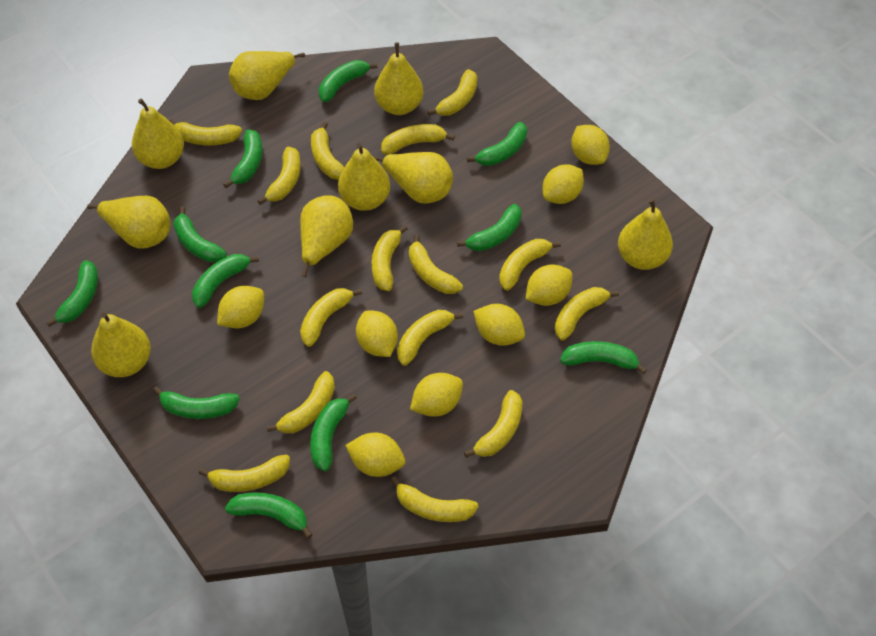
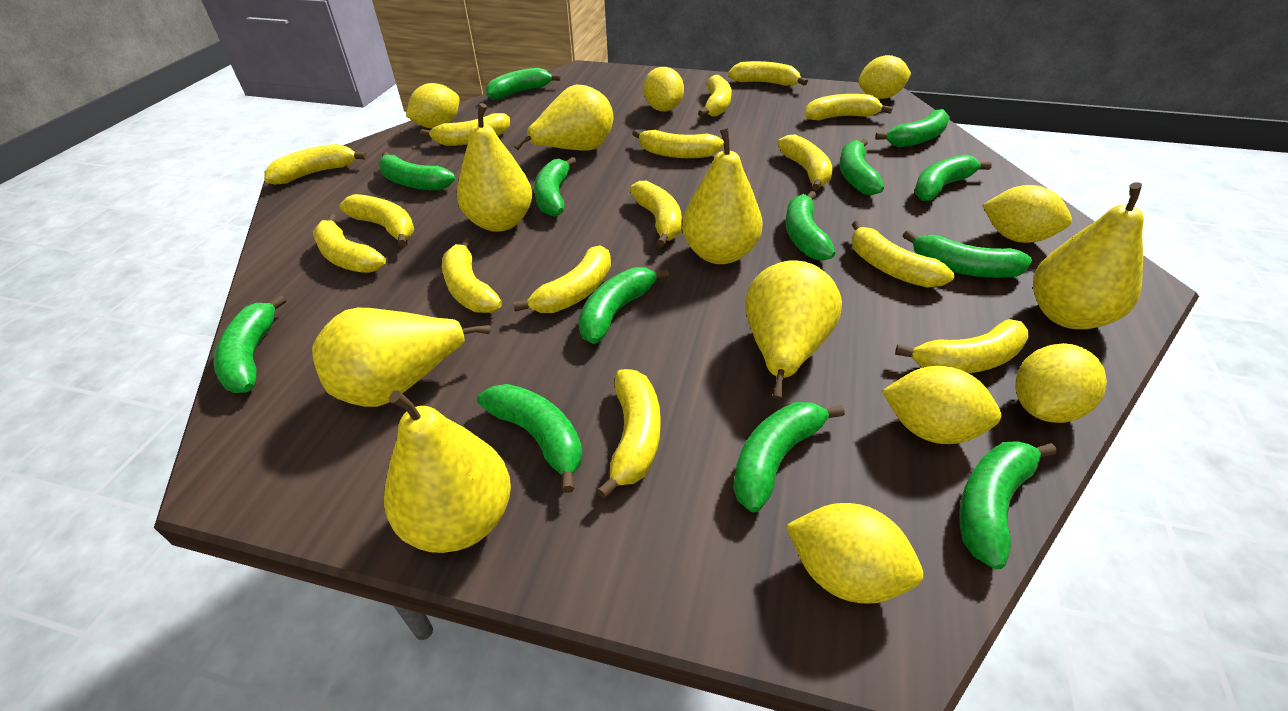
green banana: [46,260,98,327] [153,386,240,419] [174,206,227,262] [192,254,259,308] [223,129,262,188] [225,492,313,539] [310,394,357,471] [319,60,378,102] [457,204,522,251] [467,122,527,166] [560,341,647,374] = 11 -> [213,295,286,393] [379,152,455,190] [477,384,582,493] [485,68,561,100] [534,157,577,217] [578,267,669,344] [733,402,845,513] [785,191,835,261] [840,139,884,195] [875,109,950,147] [903,230,1032,278] [914,154,992,201] [959,441,1056,570] = 13
yellow lemon: [217,286,264,328] [345,432,405,477] [356,310,398,357] [410,373,463,417] [473,304,525,346] [526,264,573,306] [543,164,584,204] [571,125,610,165] = 8 -> [406,83,460,129] [643,67,684,111] [786,503,923,604] [858,55,911,99] [882,366,1001,444] [982,185,1072,243] [1015,343,1107,423] = 7
yellow pear: [87,196,171,249] [91,312,151,377] [132,99,184,169] [229,51,305,100] [300,195,353,277] [338,143,391,211] [373,152,453,204] [374,42,424,115] [618,198,673,270] = 9 -> [312,308,491,407] [384,390,511,553] [456,103,532,232] [514,84,613,151] [682,128,762,264] [745,260,842,399] [1033,182,1144,329] = 7

